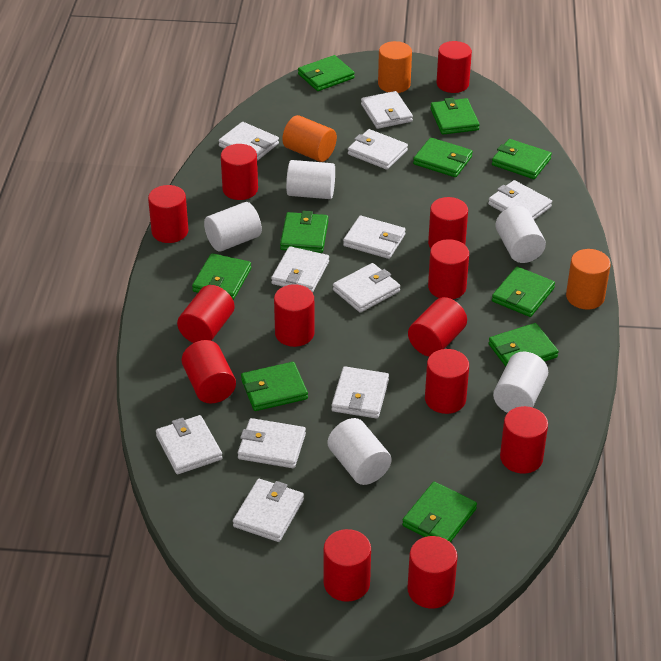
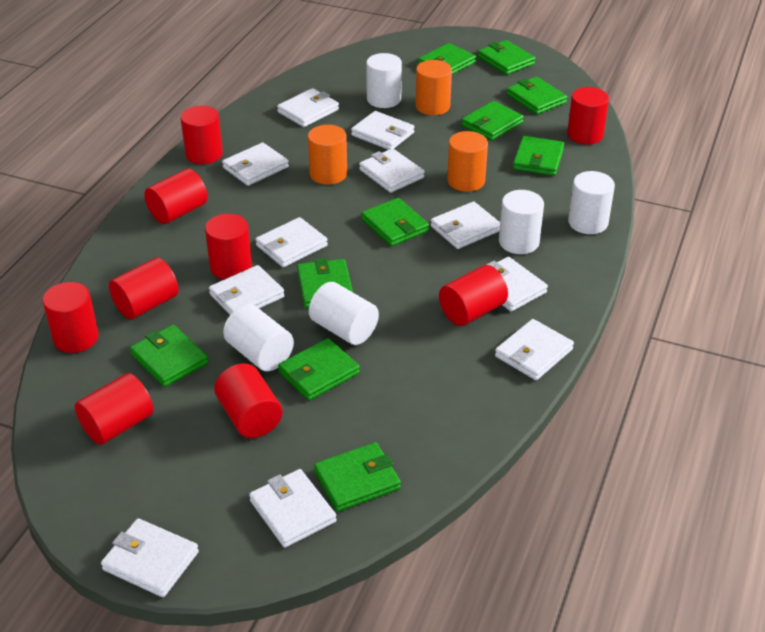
red cylinder: [148,185,188,243] [177,285,235,343] [182,340,236,404] [221,144,258,200] [274,284,315,347] [324,529,371,602] [408,297,467,357] [408,536,458,609] [425,349,469,414] [428,197,468,248] [428,239,469,299] [437,41,472,93] [500,406,548,474] = 13 -> [43,282,99,353] [75,373,153,445] [109,257,179,319] [144,169,208,224] [181,106,223,164] [205,214,252,279] [214,364,283,438] [439,265,508,326] [567,87,609,144] = 9

